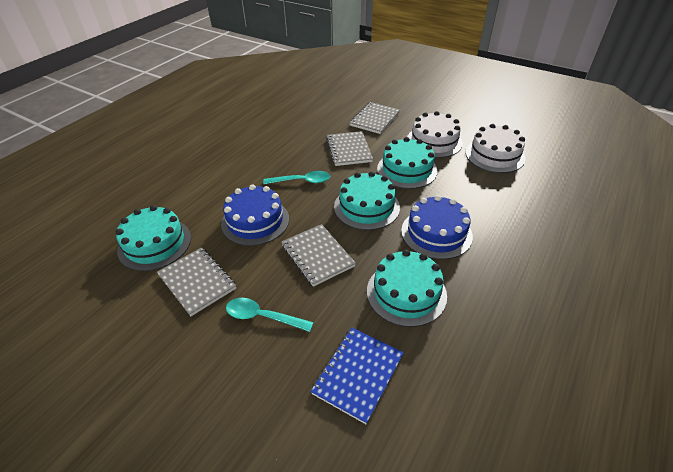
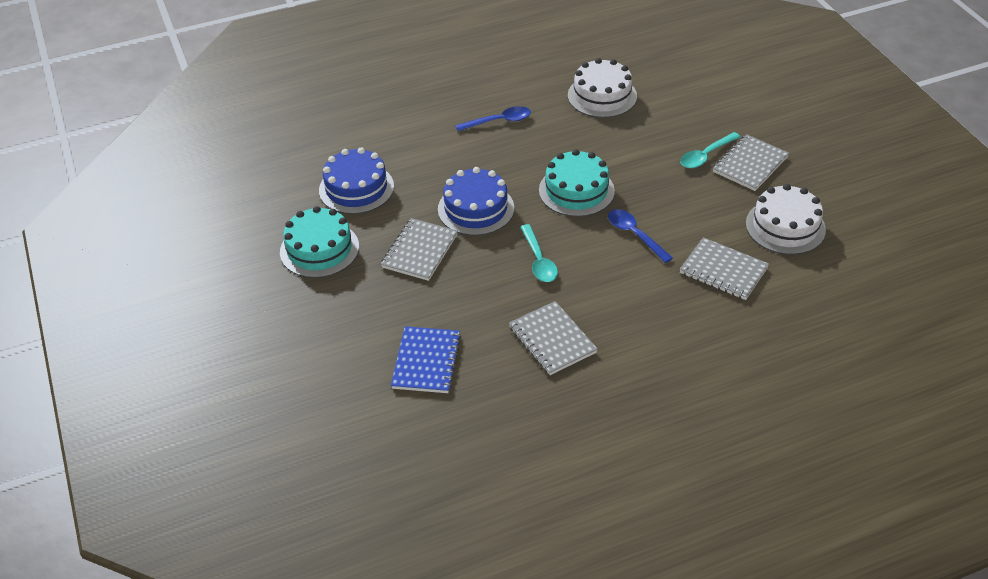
blue spoon: none = 0 -> [455,106,531,131] [608,209,673,263] = 2
turquoise cake: [116,205,191,271] [334,171,400,230] [367,250,447,327] [377,137,437,189] = 4 -> [280,206,359,278] [539,149,615,217] = 2

